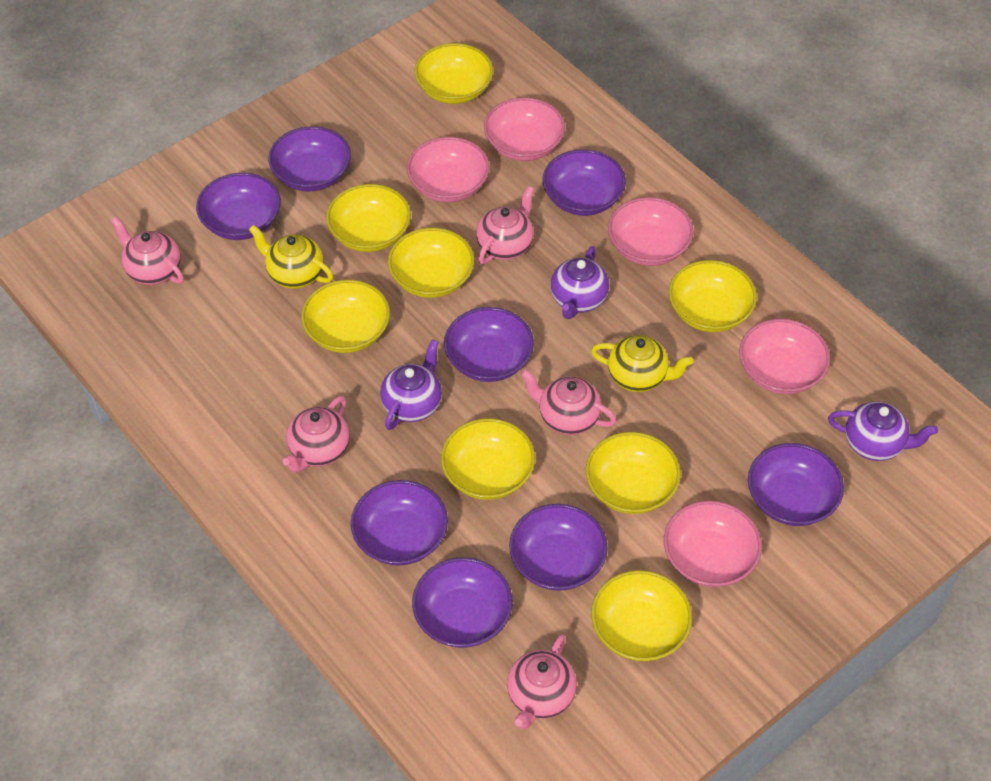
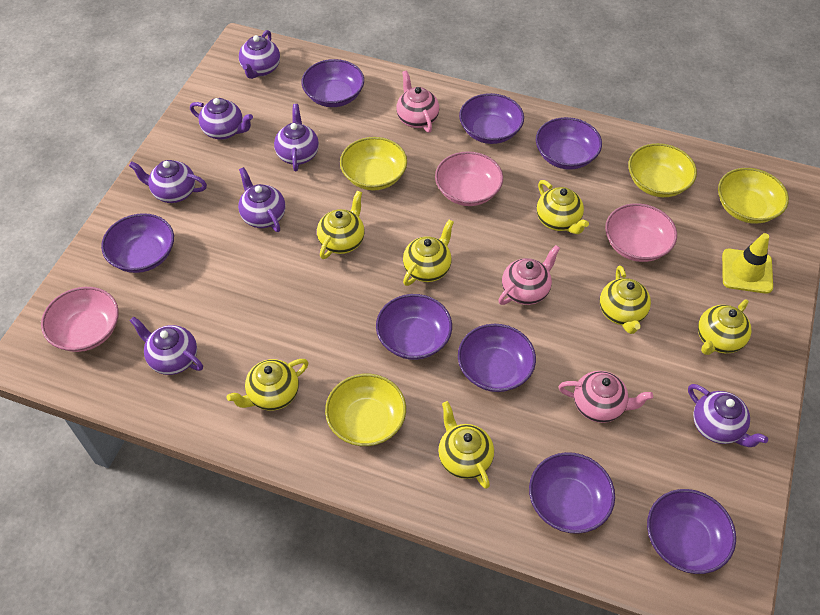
pink bowl: [407,137,490,202] [484,98,565,161] [608,197,693,266] [664,501,762,587] [739,319,830,394] = 5 -> [41,287,119,352] [435,151,503,206] [605,203,677,262] = 3
pink teapot: [111,217,184,285] [283,396,349,472] [476,186,534,264] [507,634,577,729] [521,369,616,435] = 5 -> [396,71,439,133] [498,245,560,305] [559,371,653,423] = 3
purple teapot: [380,339,442,430] [551,246,609,319] [828,402,938,461] = 3 -> [129,160,207,203] [130,317,203,375] [190,98,253,140] [238,167,286,232] [239,30,280,79] [274,104,319,171] [688,384,768,447] = 7
yellow bowl: [301,280,390,353] [326,184,411,252] [388,228,474,298] [414,43,493,104] [441,418,535,500] [586,432,681,514] [591,570,692,661] [669,260,757,332] = 8 -> [325,374,406,446] [340,137,407,190] [628,143,697,197] [718,168,789,224] = 4
yellow teapot: [249,225,333,289] [591,335,693,392] = 2 -> [227,359,308,411] [317,190,365,259] [403,219,454,286] [438,401,494,489] [537,180,589,234] [600,266,651,334] [698,299,751,355] = 7
yellow traffic cone: none = 0 -> [722,233,773,294] = 1

